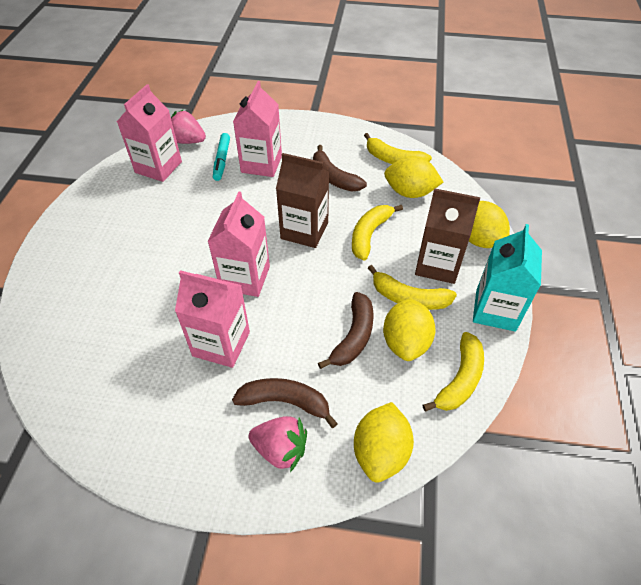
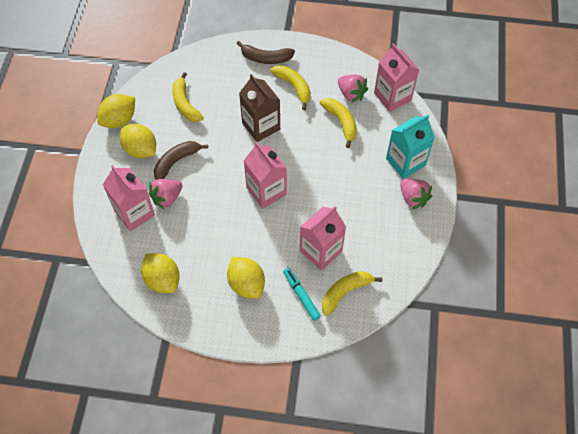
brown banana: [232,378,338,428] [313,145,367,192] [318,292,374,369] = 3 -> [154,141,208,180] [236,41,295,64] = 2
brown carton: [276,153,329,248] [415,188,480,284] = 2 -> [239,74,280,142] = 1
pink strawberry: [171,109,206,144] [249,416,307,472] = 2 -> [149,179,183,210] [338,75,368,103] [400,179,432,209] = 3

